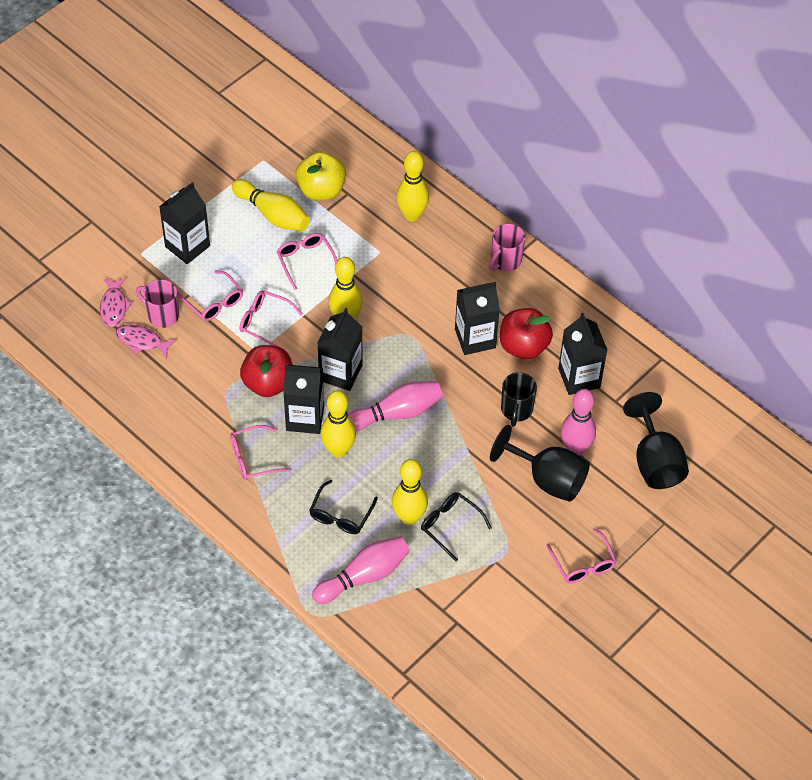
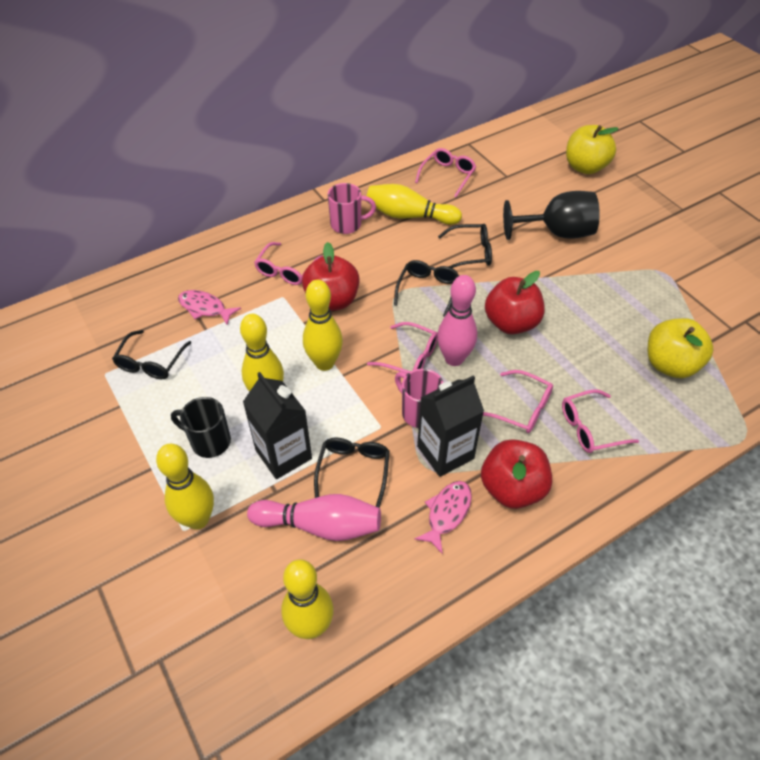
black carton: [159,182,210,264] [283,365,324,434] [317,308,362,391] [455,282,500,355] [558,313,607,395] = 5 -> [243,372,312,479] [417,375,484,477] = 2
black glasses: [309,480,378,534] [421,492,492,562] = 2 -> [112,330,191,379] [314,438,390,508] [394,260,459,317] [438,224,492,268] = 4
black goblet: [490,425,590,502] [623,392,689,489] = 2 -> [503,191,600,240] = 1
pink bowling pin: [312,536,410,604] [348,381,443,431] [561,389,596,455] = 3 -> [247,494,381,541] [437,275,477,366] = 2
red apple: [240,345,293,397] [500,308,553,359] = 2 -> [302,242,360,311] [481,439,552,509] [485,271,545,334] = 3
yellow apple: [295,152,346,200] = 1 -> [566,125,619,174] [648,318,713,378] = 2

